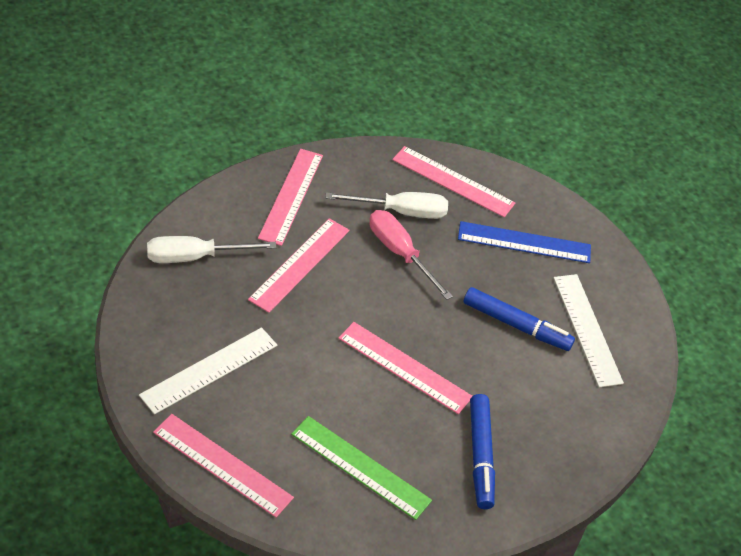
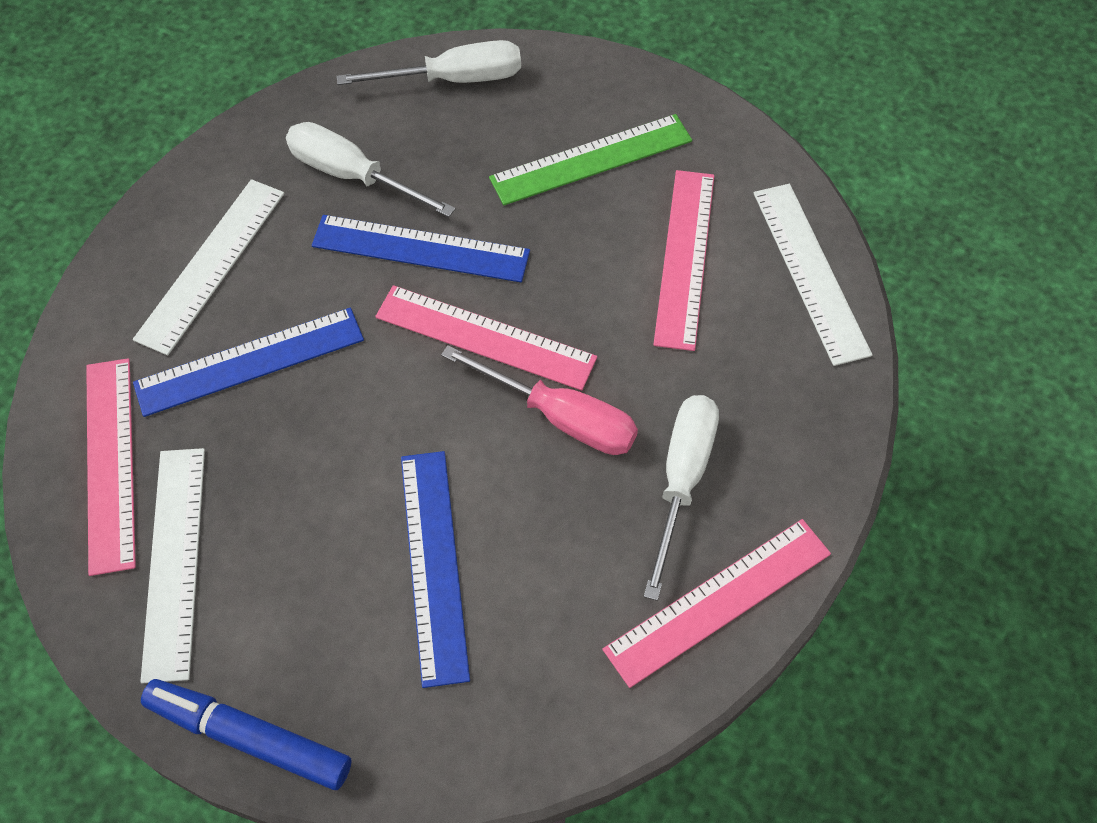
blue marker: [463,287,575,351] [470,394,495,509] = 2 -> [141,679,351,790] = 1
blue ruler: [458,221,591,263] = 1 -> [133,308,364,417] [312,215,530,282] [401,451,470,688] = 3
pink ruler: [153,414,294,518] [248,218,350,313] [258,149,323,246] [338,322,472,414] [392,146,516,217] = 5 -> [86,358,136,576] [375,285,597,391] [602,519,831,688] [653,170,714,351] = 4
white ruler: [139,327,277,414] [554,274,624,387] = 2 -> [133,179,284,355] [140,448,205,683] [754,184,872,366] = 3
white screwdriver: [147,236,277,263] [326,192,448,219] = 2 -> [286,122,455,217] [336,40,521,85] [644,395,719,601] = 3

